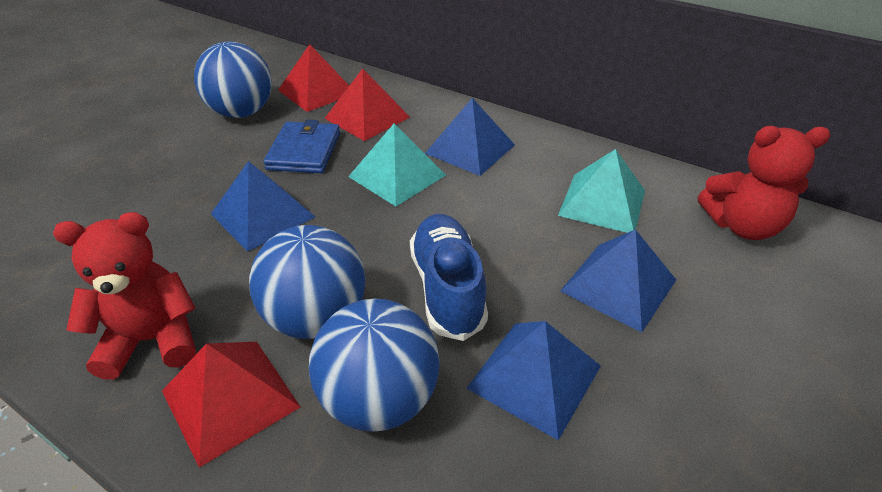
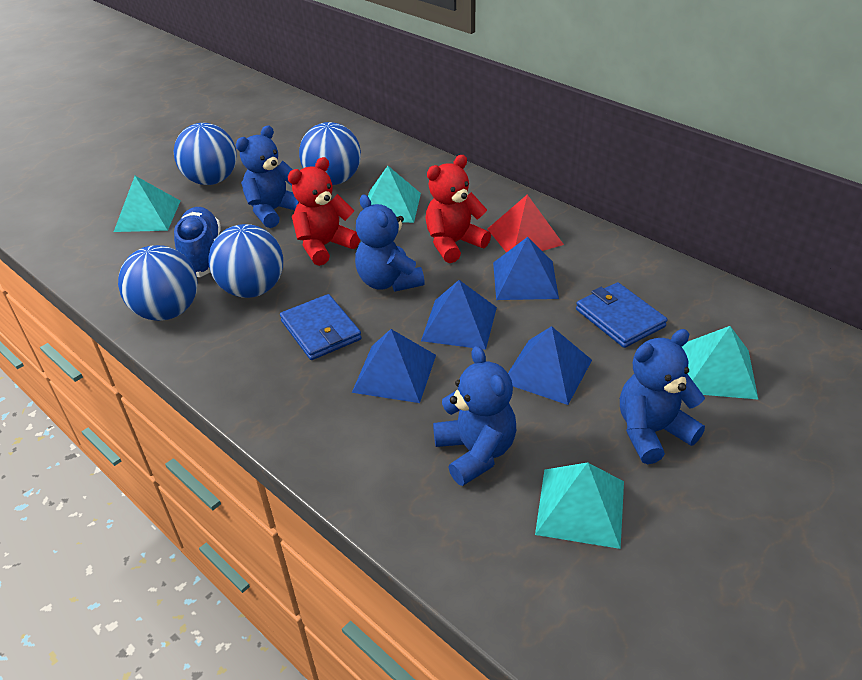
blue ball: [194,42,272,118] [249,225,366,339] [309,299,440,432] = 3 -> [118,245,198,321] [174,123,237,185] [208,224,283,298] [299,122,361,185] = 4
blue teddy bear: none = 0 -> [236,125,299,228] [355,194,425,291] [433,346,516,486] [620,329,705,464] = 4
blue wallet: [263,119,340,173] = 1 -> [280,294,362,360] [576,282,667,348] = 2
red pyramid: [162,342,300,468] [278,44,349,112] [324,68,410,141] = 3 -> [487,195,564,253] = 1
turquoise pyramid: [348,123,446,206] [558,149,645,233] = 2 -> [114,176,180,232] [368,166,421,223] [535,462,624,549] [682,326,758,399] = 4

